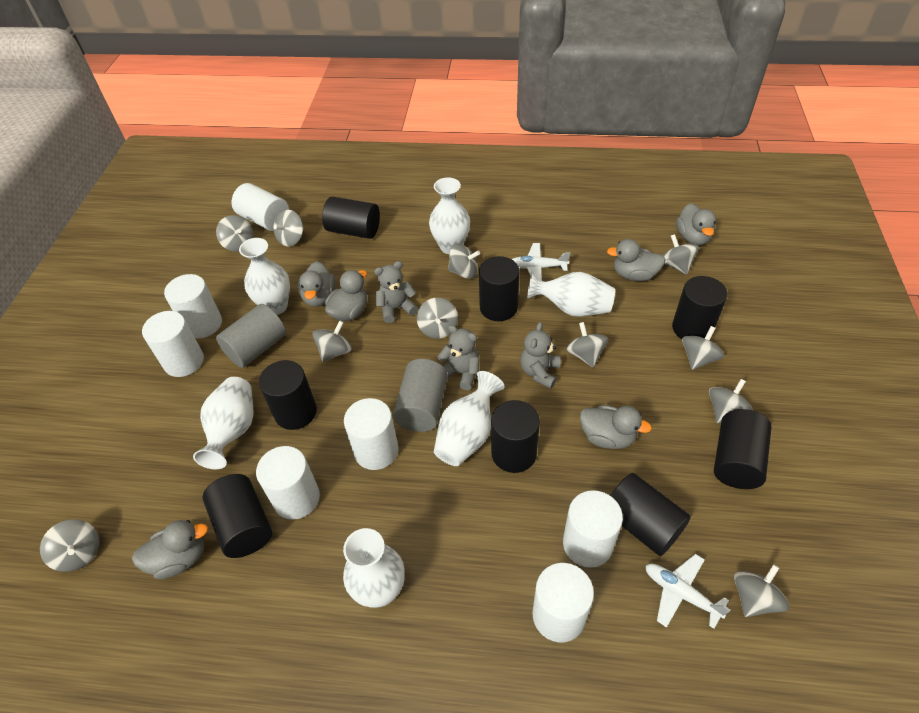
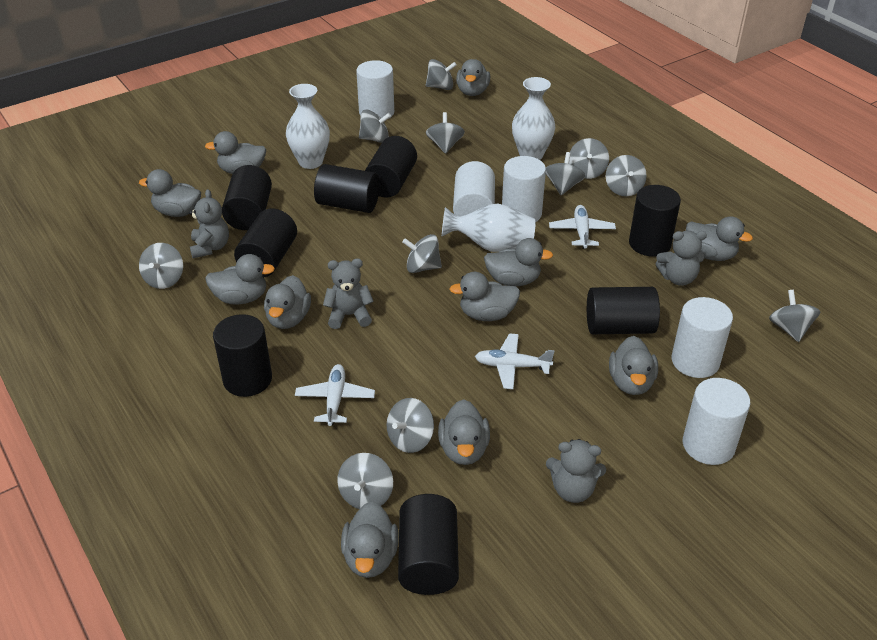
grey cylinder: [216,304,286,368] [393,359,448,432] = 2 -> none = 0
grey duck: [132,520,208,579] [298,261,335,307] [325,270,367,321] [580,405,652,449] [607,239,666,281] [676,203,716,245] = 6 -> [139,169,201,217] [205,131,266,174] [205,254,275,305] [264,275,311,329] [341,502,399,578] [438,399,490,465] [449,272,520,321] [456,59,490,96] [484,238,553,286] [609,336,658,395] [686,216,753,261] = 11
grey teddy bear: [374,261,418,323] [437,325,479,390] [520,322,561,389] = 3 -> [189,189,229,258] [323,258,374,329] [546,439,606,503] [655,231,707,286] = 4
white cylinder: [142,311,204,377] [164,274,222,338] [232,183,289,231] [256,446,320,520] [344,398,398,470] [532,563,594,643] [563,490,623,568] = 7 -> [356,60,394,119] [453,161,495,216] [502,156,546,222] [672,297,733,378] [683,378,750,465] = 5
white plane: [512,243,570,280] [645,554,730,629] = 2 -> [295,364,375,426] [475,333,555,389] [549,205,616,249] = 3
white vase: [193,377,254,469] [239,238,290,315] [343,528,405,608] [429,177,470,254] [434,371,505,466] [527,272,615,317] = 6 -> [286,84,330,169] [442,203,536,252] [512,77,555,160] = 3

